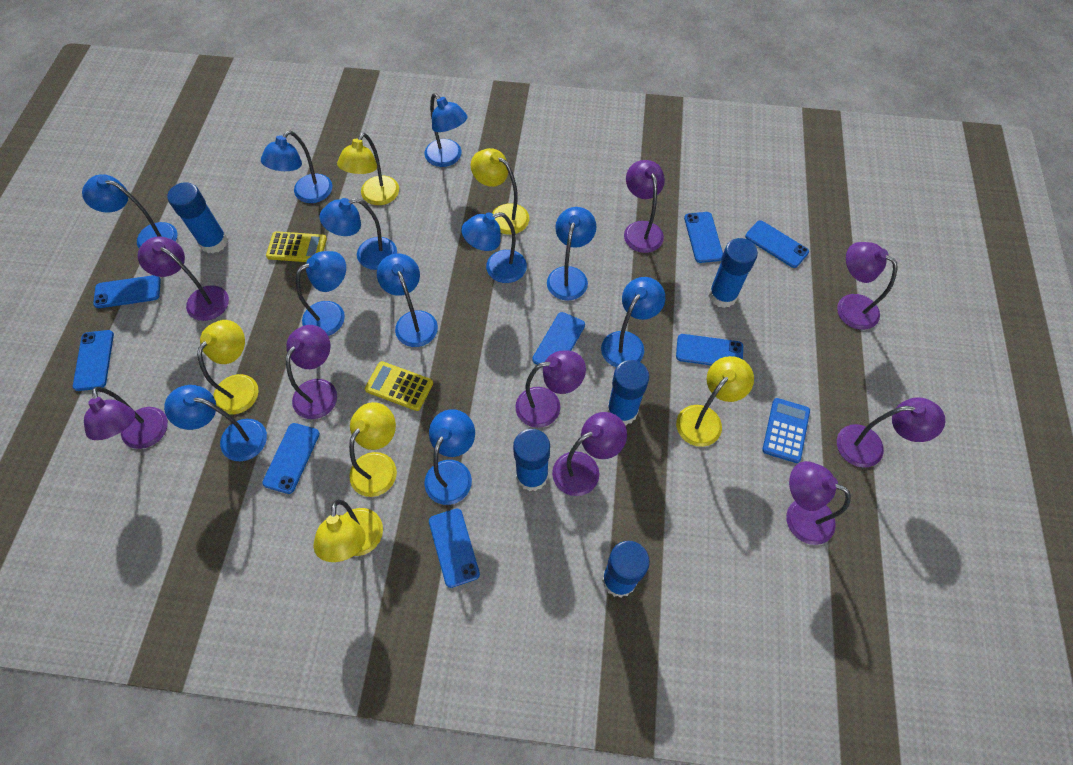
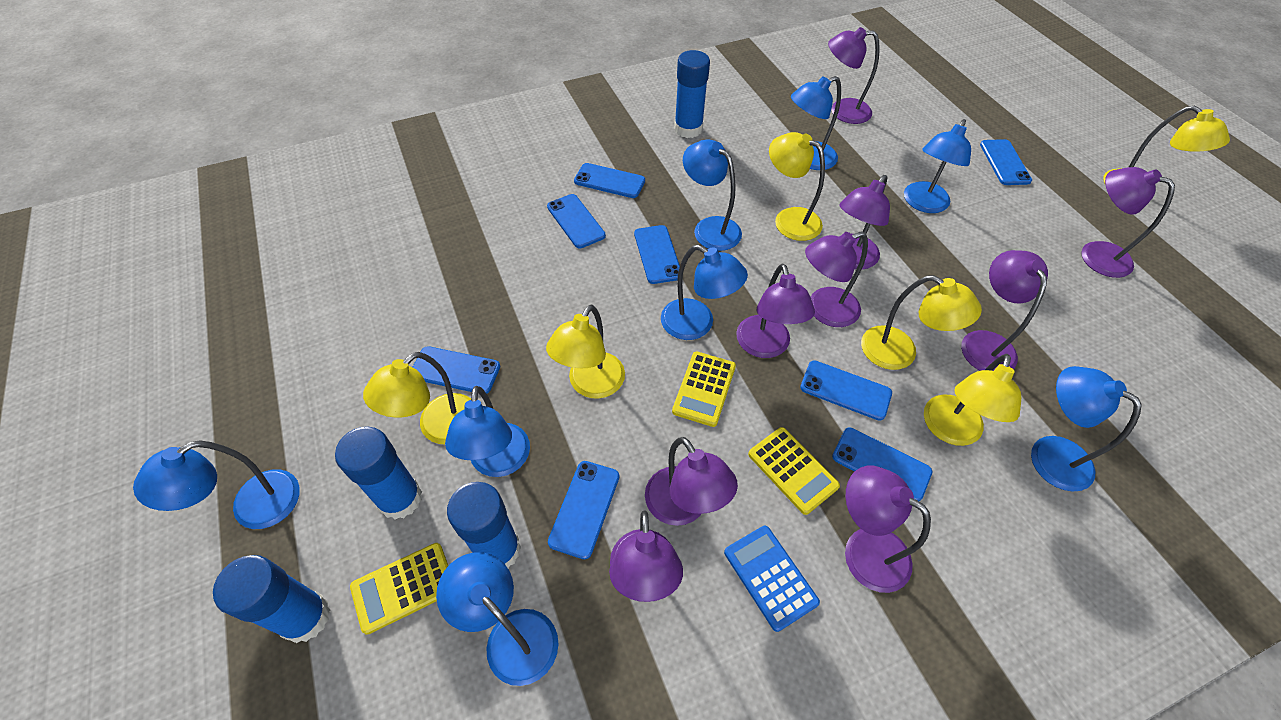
blue glue stick: [167,182,228,253] [513,429,550,491] [602,541,650,598] [607,360,649,425] [708,238,758,308] = 5 -> [213,555,330,643] [335,426,422,520] [447,482,521,568] [674,50,710,138] = 4
blue lamp: [82,174,177,248] [164,385,267,461] [261,131,332,203] [296,251,346,336] [319,198,397,270] [377,254,438,347] [424,409,475,505] [425,93,468,167] [461,212,527,283] [547,207,596,301] [601,277,665,367] = 11 -> [133,440,300,529] [436,552,559,686] [445,386,530,477] [661,245,748,340] [683,140,742,251] [791,76,841,170] [904,119,971,213] [1031,366,1142,491] = 8
yellow calculator: [266,231,327,262] [365,361,433,411] = 2 -> [350,543,448,635] [672,351,736,427] [748,427,840,515] = 3

